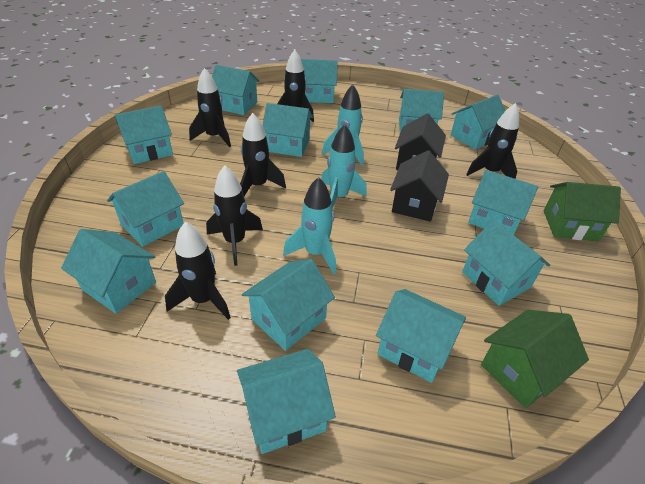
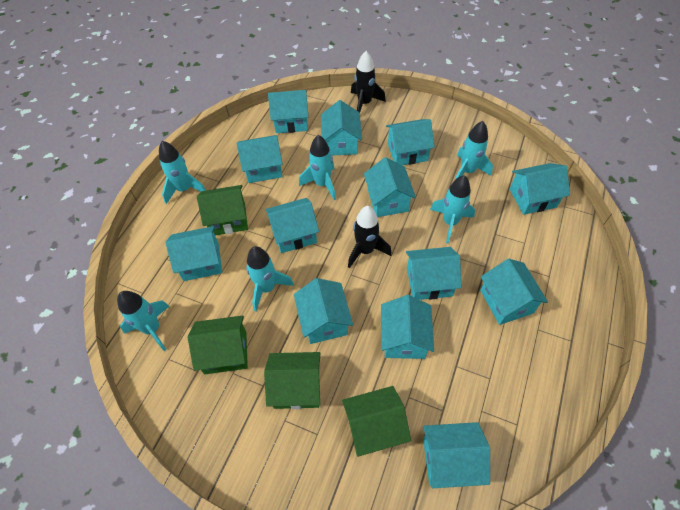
black house: [390,150,449,222] [395,113,446,170] = 2 -> none = 0
black rocket: [165,222,231,320] [189,68,231,147] [206,165,263,266] [240,113,286,196] [277,50,314,122] [466,103,519,179] = 6 -> [348,206,392,268] [351,51,386,113] = 2
green house: [481,310,589,408] [544,182,621,241] = 2 -> [188,316,248,374] [197,185,248,235] [264,352,320,409] [342,386,411,457] = 4
turquoise rocket: [283,177,336,274] [321,124,367,209] [322,85,364,166] = 3 -> [117,291,169,351] [159,141,206,204] [246,246,294,311] [299,135,336,200] [430,175,475,243] [455,121,493,180] = 6

